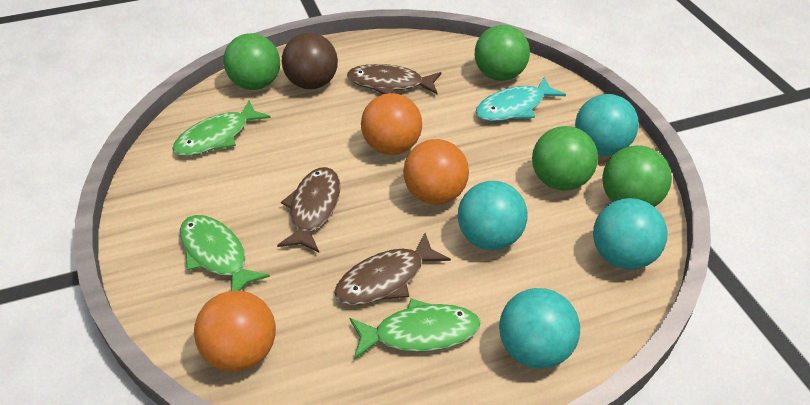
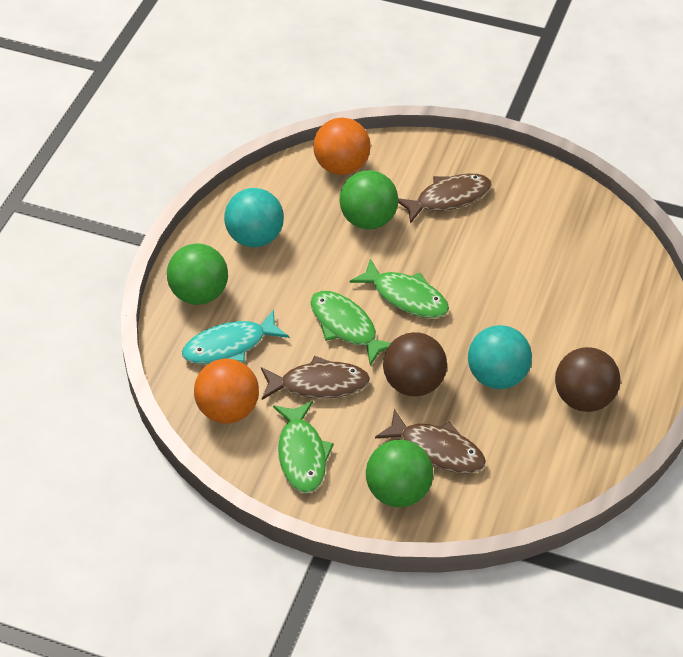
brown ball: [282,33,338,89] = 1 -> [383,332,447,396] [555,347,620,412] = 2
green ball: [223,33,280,90] [475,25,530,81] [532,126,598,191] [602,145,672,207] = 4 -> [167,244,228,305] [339,170,398,229] [366,440,433,507] = 3
orange ball: [194,291,276,372] [361,93,422,155] [403,139,469,205] = 3 -> [194,358,259,424] [313,117,371,175] = 2
turquoise ball: [458,181,528,250] [499,288,580,369] [575,94,639,156] [593,198,668,269] = 4 -> [224,188,284,247] [468,325,532,389] = 2

